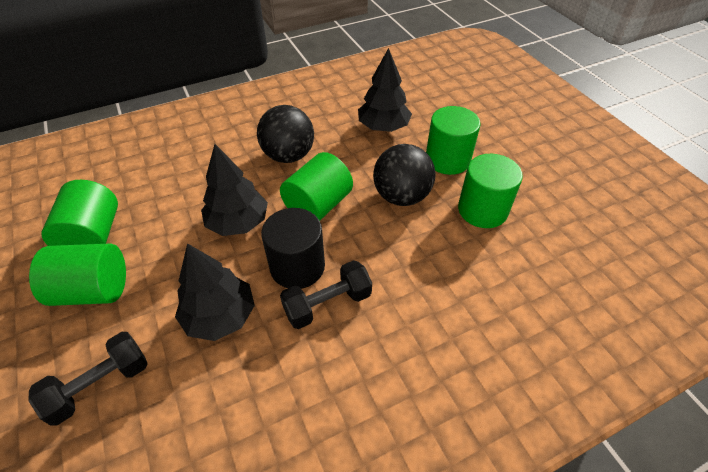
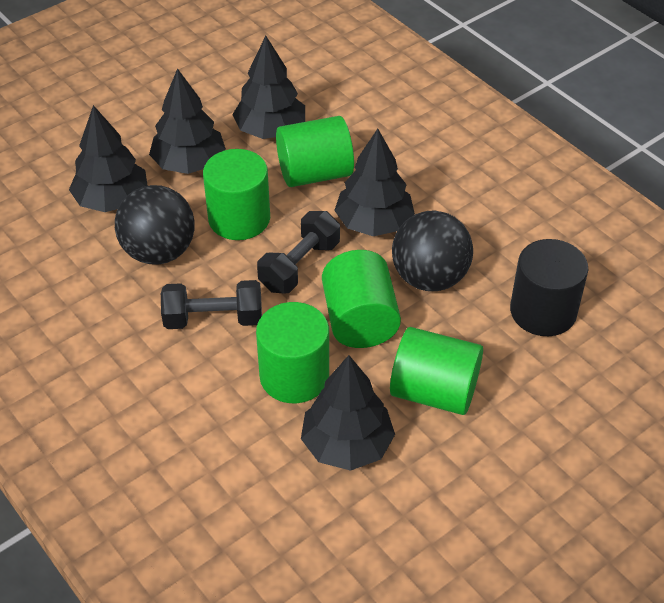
black tree: [175,243,255,341] [201,144,268,236] [358,48,412,132] = 3 -> [69,105,148,212] [149,68,226,174] [232,36,305,139] [301,355,395,471] [334,129,415,236] = 5

